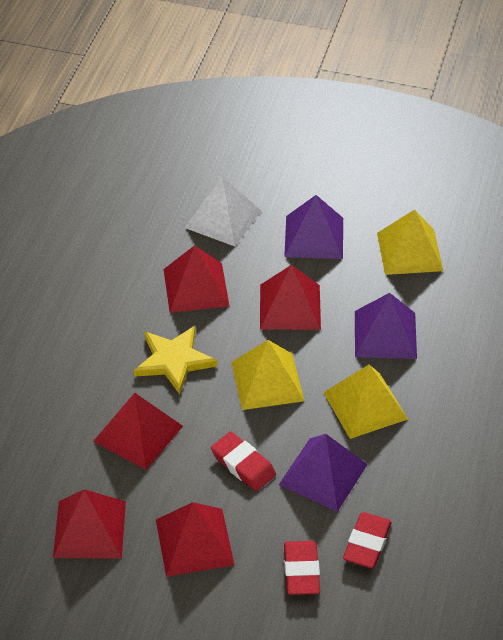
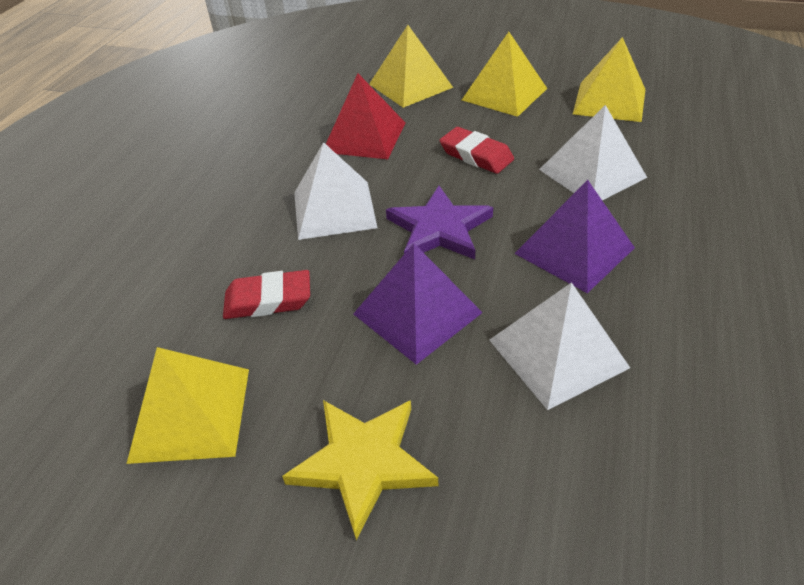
purple pyramid: [279,434,368,512] [284,195,343,259] [355,293,417,359] = 3 -> [353,243,483,365] [514,180,635,293] = 2
purple star: none = 0 -> [386,186,493,259] = 1
red eraser: [211,432,276,491] [284,541,320,595] [343,512,392,568] = 3 -> [223,270,310,319] [440,127,514,174] = 2
red pyramid: [53,489,126,558] [93,393,183,470] [156,502,235,577] [164,245,229,313] [260,265,321,330] = 5 -> [326,73,405,159] = 1
white pyramid: [184,177,261,246] = 1 -> [294,142,378,240] [489,282,630,410] [539,105,647,201] = 3
yellow pyramid: [231,340,304,410] [323,365,408,439] [377,209,443,275] = 3 -> [127,347,249,464] [369,25,453,108] [462,32,547,117] [573,37,646,122] = 4

